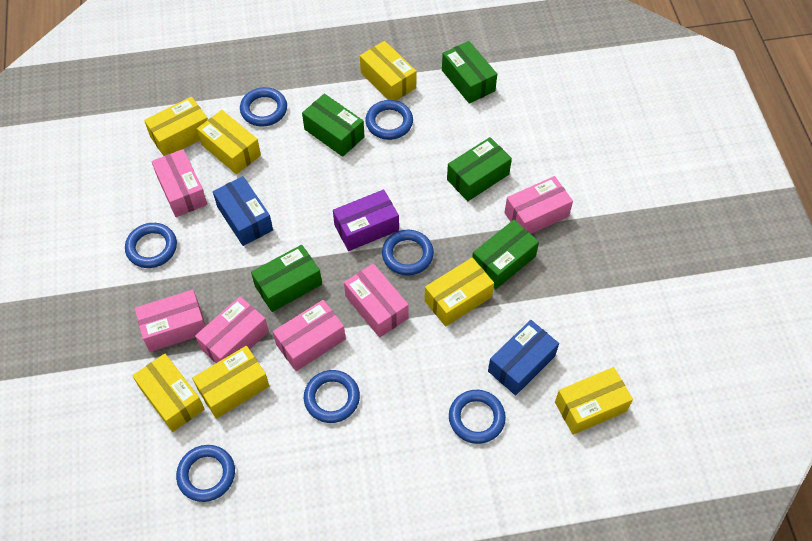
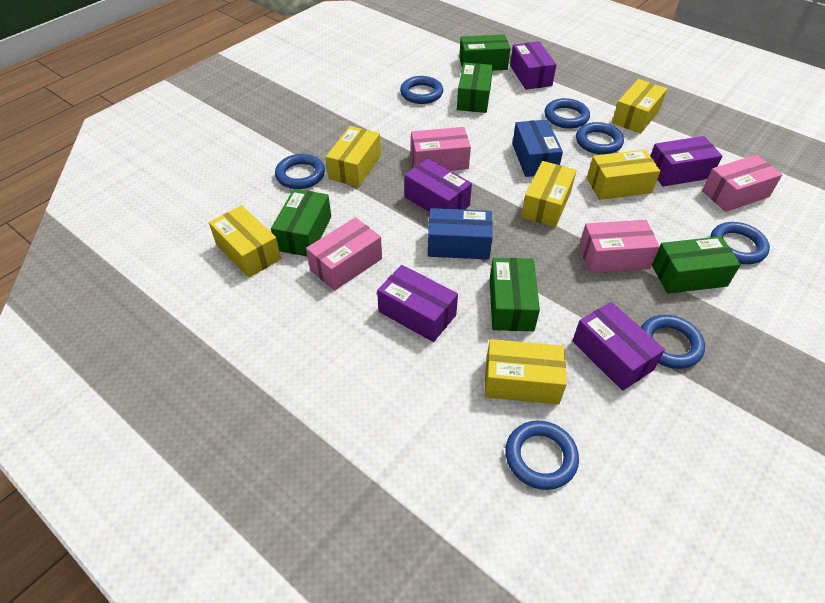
pink box: [135,289,206,352] [151,149,207,217] [195,296,269,363] [273,300,346,371] [344,263,409,338] [504,176,573,234] = 6 -> [306,217,382,291] [411,127,471,171] [579,220,660,273] [702,155,782,212] = 4
purple box: [333,189,399,251] = 1 -> [377,265,458,342] [404,159,472,212] [510,41,556,90] [572,302,665,391] [650,136,722,187] = 5
yellow box: [132,353,205,432] [144,97,208,156] [192,346,269,419] [197,110,261,174] [360,41,417,101] [424,258,494,327] [555,367,633,435] = 7 -> [209,205,281,278] [326,126,381,187] [485,339,567,405] [521,161,577,227] [587,150,660,200] [612,79,667,134] = 6

